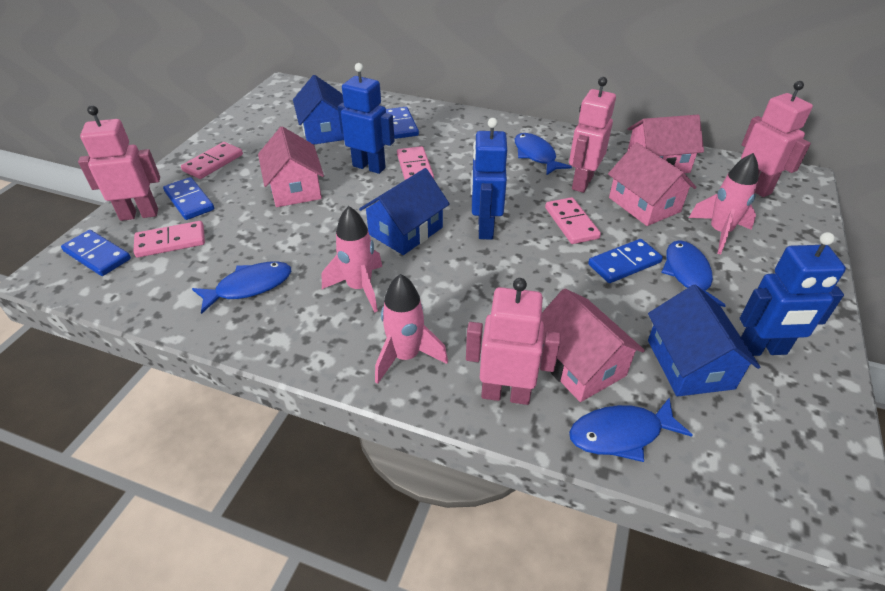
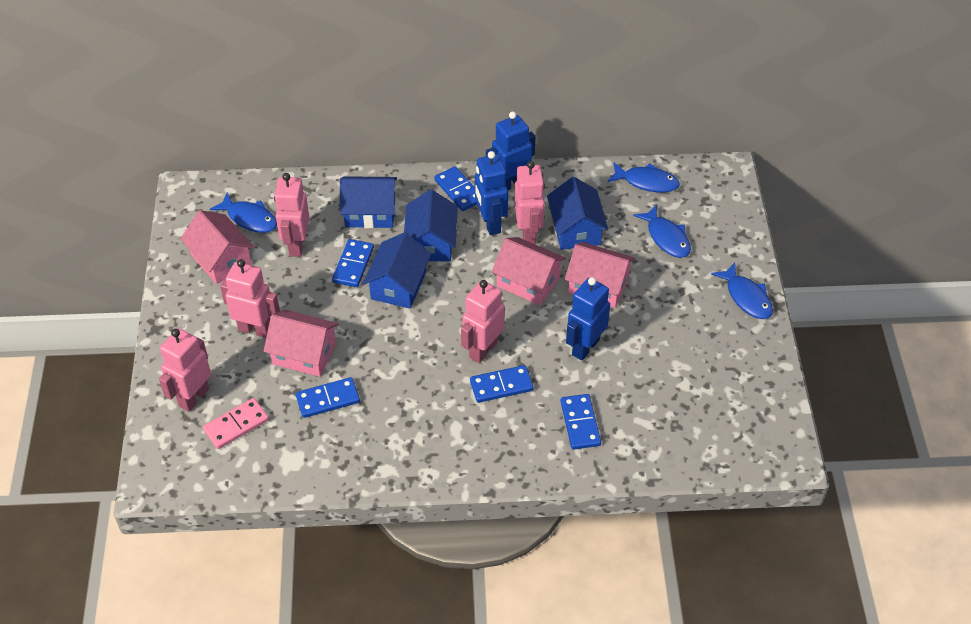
blue domino: [61,230,131,276] [163,177,214,220] [386,107,419,139] [588,239,663,283] = 4 -> [296,377,360,418] [332,239,374,287] [434,166,477,211] [470,365,533,403] [560,394,601,450] = 5
blue house: [293,75,344,144] [359,168,450,255] [648,285,760,396] = 3 -> [340,176,397,228] [363,232,431,309] [404,190,458,262] [547,177,608,250] = 4
pink domino: [133,221,205,258] [181,142,243,179] [397,146,434,180] [545,197,601,244] = 4 -> [203,398,269,449] = 1
pink robot: [78,105,160,221] [466,278,561,405] [569,77,616,193] [741,81,813,197] = 4 -> [159,328,211,412] [220,259,280,338] [274,173,309,257] [461,280,505,363] [514,161,545,244] = 5
pink rocket: [322,206,382,313] [375,274,448,384] [689,153,758,254] = 3 -> none = 0

